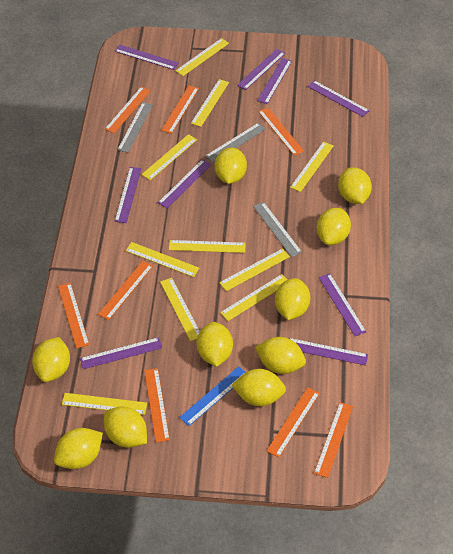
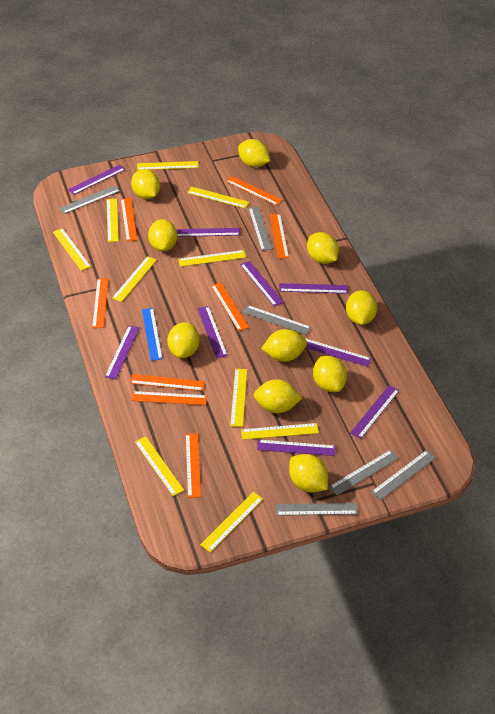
grey ruler: [117,102,153,153] [205,123,266,163] [253,202,302,257] = 3 -> [59,186,120,214] [243,305,311,335] [248,207,272,251] [276,503,358,516] [329,450,399,496] [371,450,436,500] = 6

